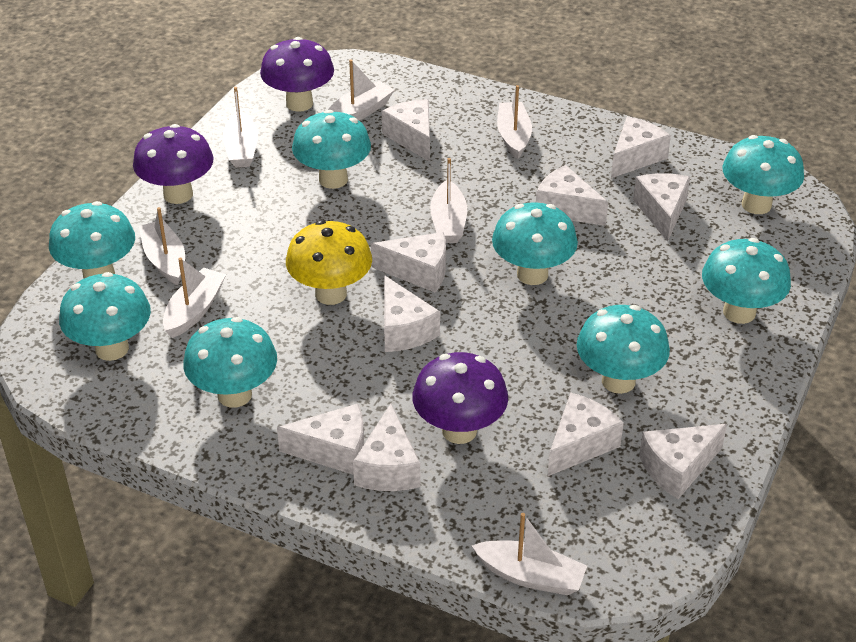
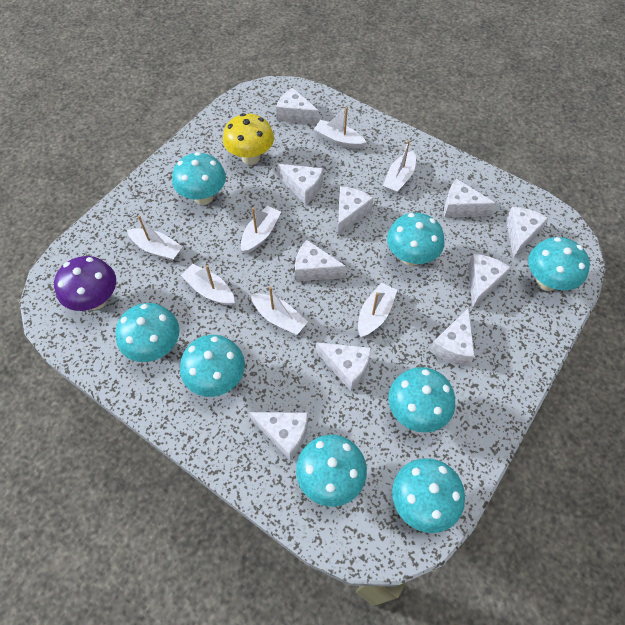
purple mushroom: [133,124,214,204] [260,37,334,112] [412,352,508,444] = 3 -> [54,256,116,311] = 1

